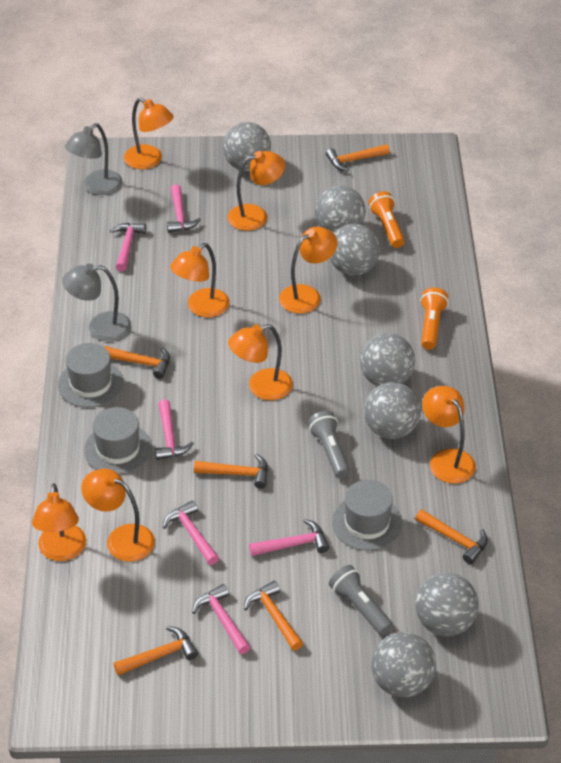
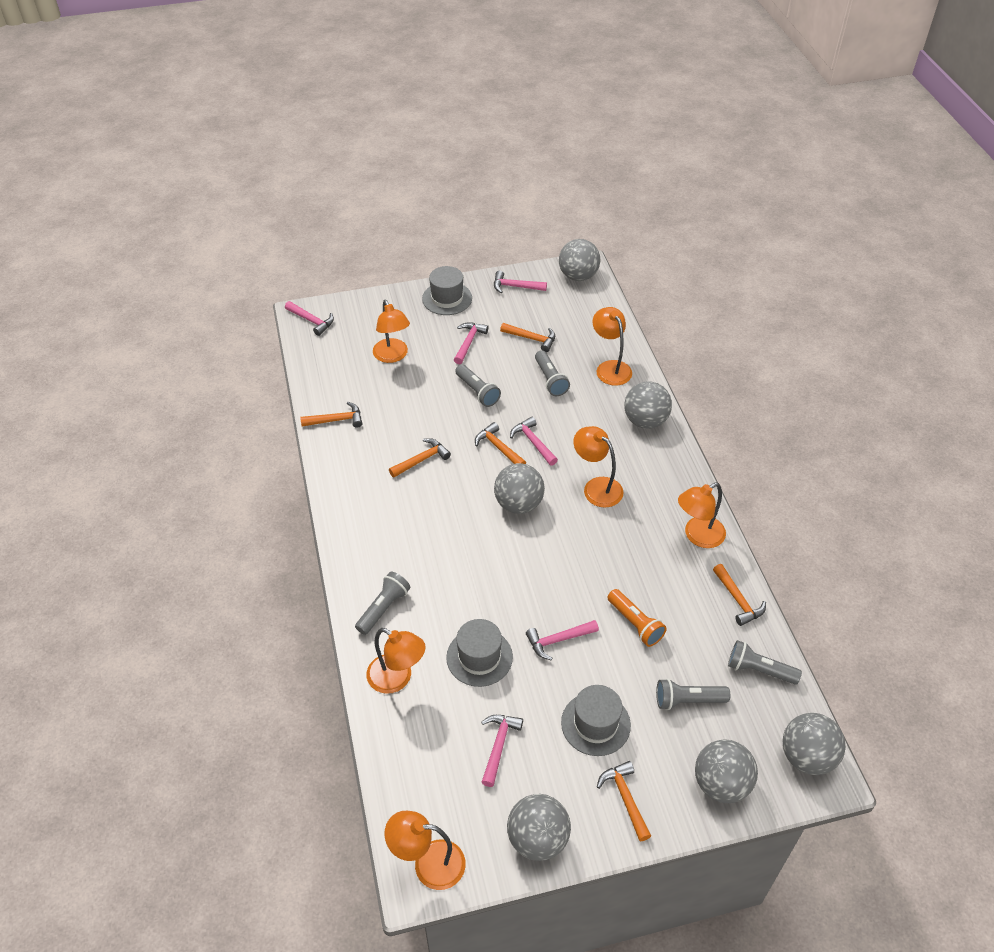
grey ball: [223,122,271,171] [315,185,366,233] [330,223,380,275] [360,333,415,386] [364,382,421,439] [371,632,436,697] [415,573,479,636] = 7 -> [494,463,545,514] [507,794,571,861] [559,239,600,281] [624,381,672,429] [695,739,758,803] [783,713,846,775] = 6
grey flashlight: [308,411,350,478] [329,565,393,635] = 2 -> [355,572,411,635] [455,364,501,407] [535,350,570,396] [656,679,730,710] [728,640,802,685] = 5
grey lamp: [62,264,131,341] [65,123,123,195] = 2 -> none = 0
orange flashlight: [368,191,405,248] [420,288,449,350] = 2 -> [607,589,667,647] = 1
orange lamp: [32,483,86,561] [81,469,155,562] [124,98,174,169] [170,243,230,317] [228,151,285,231] [228,324,293,400] [279,227,337,313] [422,386,476,484] = 8 -> [366,628,426,694] [373,300,410,363] [384,810,466,890] [574,426,623,508] [592,307,632,386] [678,483,726,548] = 6

